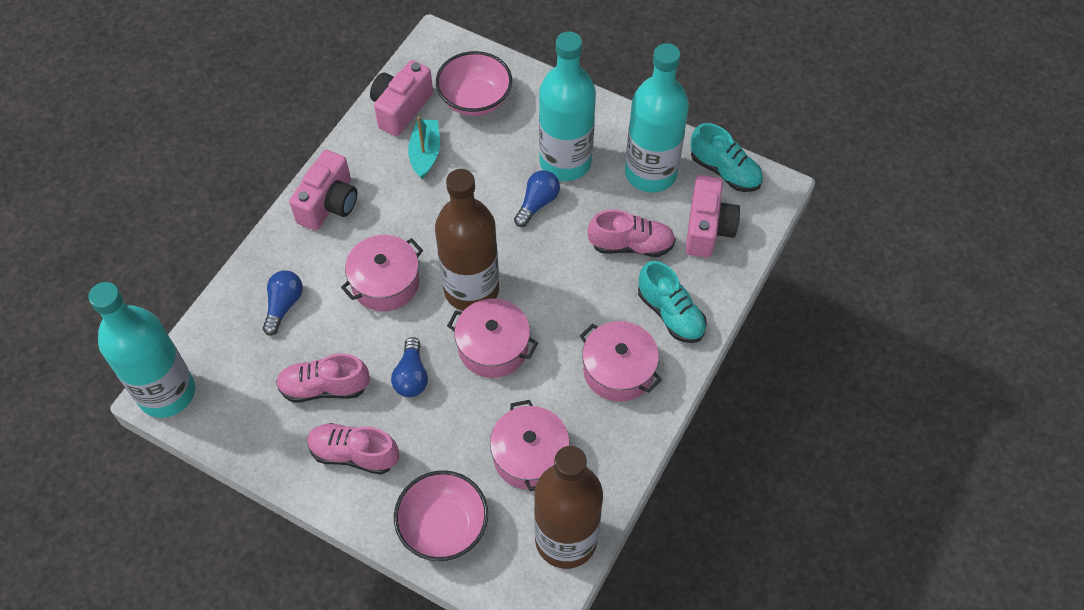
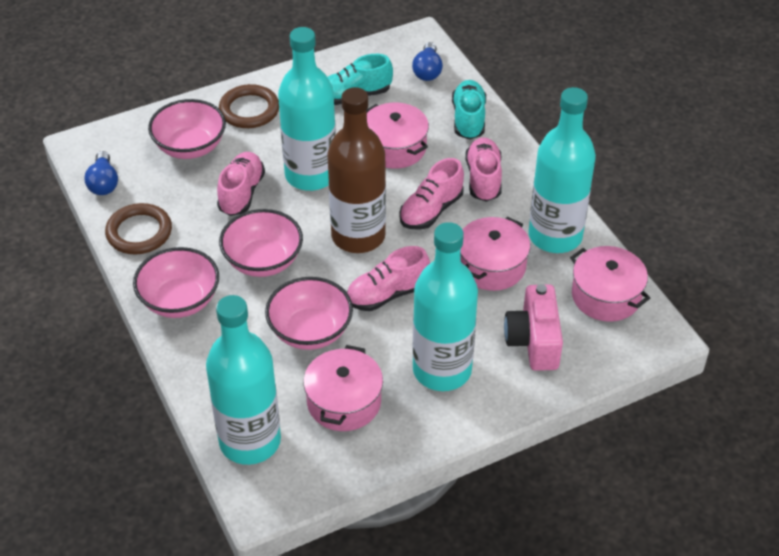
blue light bulb: [263,271,303,336] [391,337,428,397] [514,170,560,227] = 3 -> [85,151,118,195] [412,42,443,81] = 2
brown bottle: [435,169,499,311] [534,446,603,569] = 2 -> [327,87,386,253] = 1
brown ring: none = 0 -> [105,203,172,254] [219,84,279,128] = 2
pink bowl: [394,470,488,561] [436,51,512,116] = 2 -> [133,247,219,318] [148,99,226,159] [219,209,303,277] [265,277,353,350] = 4
pink camera: [289,150,357,231] [370,60,433,136] [685,175,740,258] = 3 -> [504,284,563,371] = 1
pink shoe: [276,353,370,403] [307,423,399,475] [588,209,676,257] = 3 -> [217,152,265,216] [347,246,430,311] [399,158,464,230] [465,137,502,202] = 4
turquoise boat: [408,117,440,179] = 1 -> none = 0
turquoise bottle: [88,282,195,418] [539,32,596,181] [625,43,689,193] = 3 -> [206,295,281,465] [278,27,336,191] [412,222,478,391] [528,87,596,253] = 4

